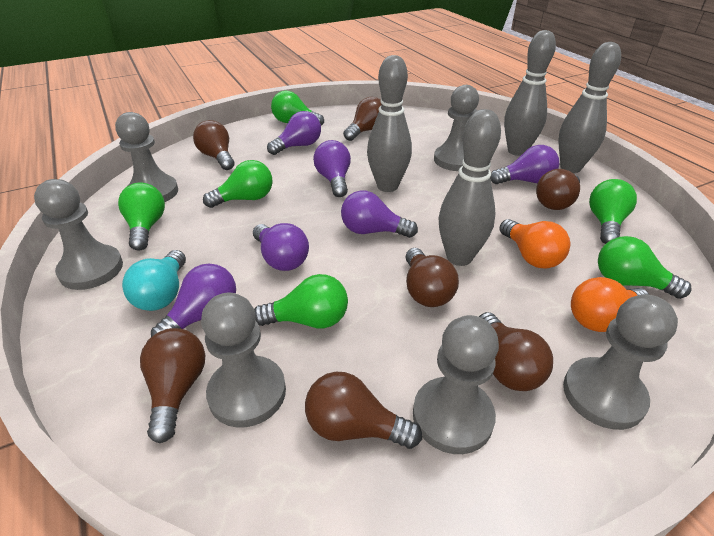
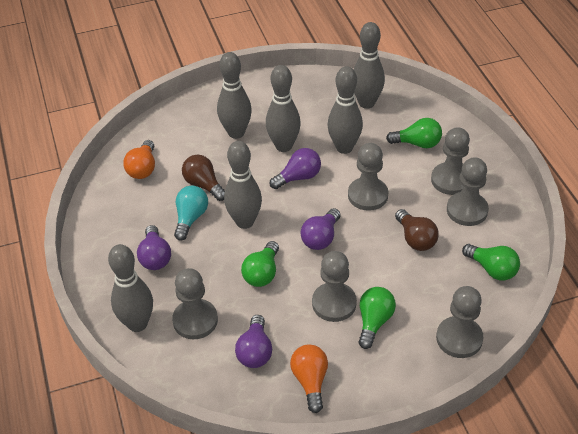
brown light bulb: [140,328,205,443] [193,120,235,170] [305,372,422,449] [343,97,382,141] [405,248,459,307] [479,312,553,391] [536,169,580,210] = 7 -> [182,154,225,201] [395,209,439,251] = 2
green light bulb: [118,183,165,251] [203,160,273,208] [254,274,348,328] [271,91,324,126] [589,179,637,244] [598,236,692,299] = 6 -> [241,241,279,287] [358,287,396,349] [386,118,442,148] [462,244,520,281] = 4
grey bowling pin: [367,55,412,192] [439,109,501,266] [504,30,556,156] [558,42,621,173] = 4 -> [108,244,153,332] [217,52,252,139] [224,141,262,229] [266,65,301,152] [328,66,363,154] [353,22,385,109] = 6
purple light bulb: [151,263,236,337] [253,223,309,271] [267,111,321,155] [313,140,351,197] [341,191,418,238] [490,145,559,184] = 6 -> [137,225,171,270] [235,315,272,368] [269,148,321,189] [301,208,341,250] = 4

